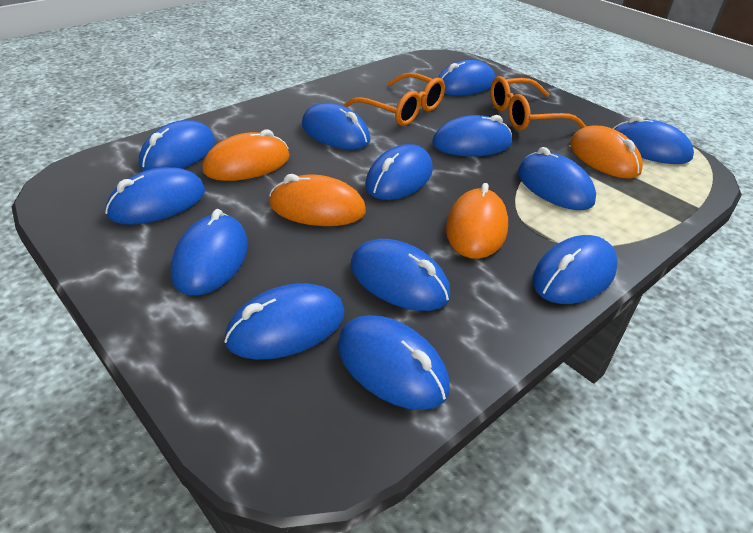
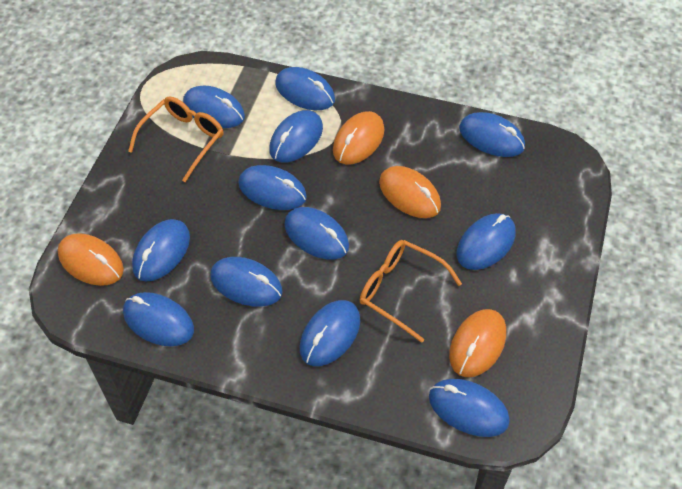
blue mouse: [105,167,205,225] [139,120,215,171] [171,209,248,295] [224,283,345,360] [302,103,370,150] [338,315,449,410] [351,239,451,311] [365,144,433,200] [432,115,512,156] [438,60,495,95] [518,147,596,210] [532,235,618,304] [613,115,694,164] = 13 -> [123,292,194,346] [132,219,190,282] [183,86,245,128] [210,257,283,307] [238,165,307,210] [269,110,323,162] [275,67,335,110] [284,207,349,260] [300,300,360,366] [429,379,510,437] [457,213,516,270] [459,112,525,157] = 12

